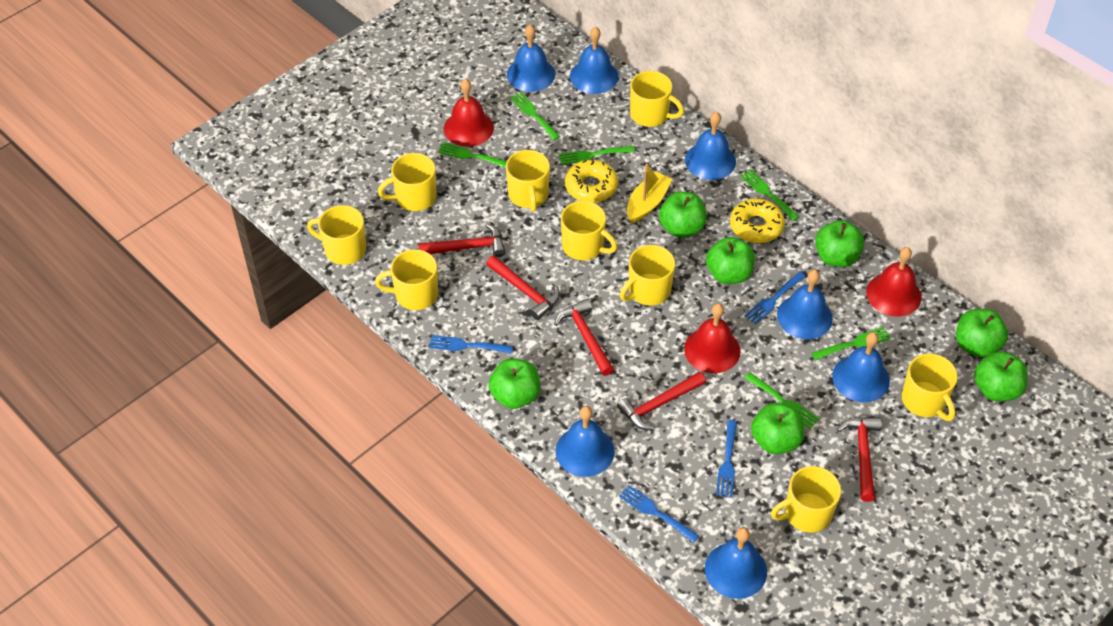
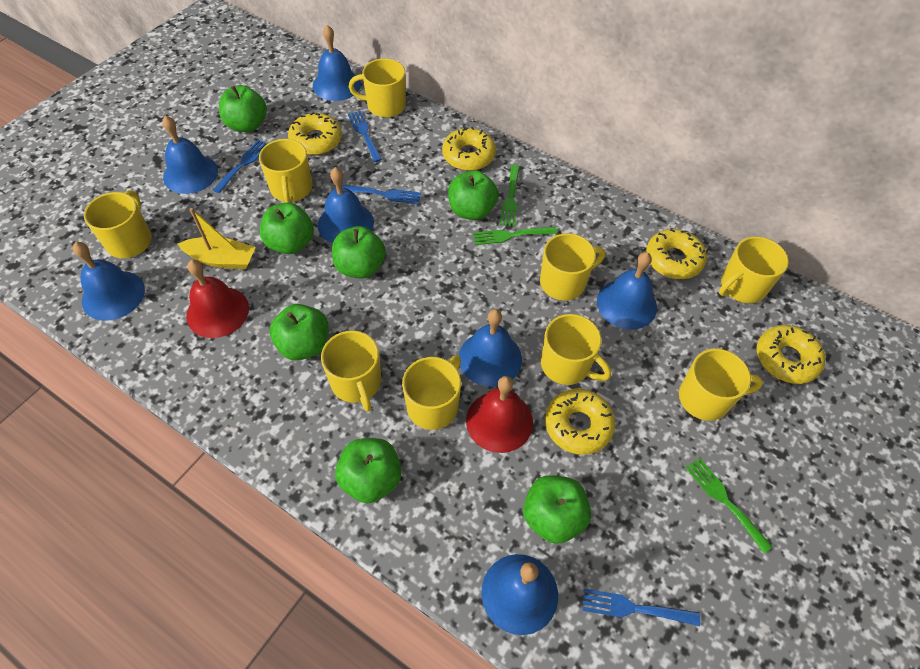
green fork: [438,142,507,168] [510,92,560,140] [559,146,635,165] [740,170,799,221] [744,372,819,429] [811,327,891,360] = 6 -> [473,227,557,245] [500,165,520,227] [685,458,772,553] = 3
red bell: [444,79,494,147] [684,303,741,373] [866,247,922,317] = 3 -> [186,260,249,338] [466,376,533,453] = 2
red hammer: [418,223,505,257] [486,256,560,320] [554,299,614,376] [617,372,706,430] [836,417,882,502] = 5 -> none = 0
yellow donut: [565,159,618,203] [730,198,785,243] = 2 -> [288,112,342,155] [442,127,496,171] [545,389,615,455] [646,229,707,279] [757,325,825,384] = 5

